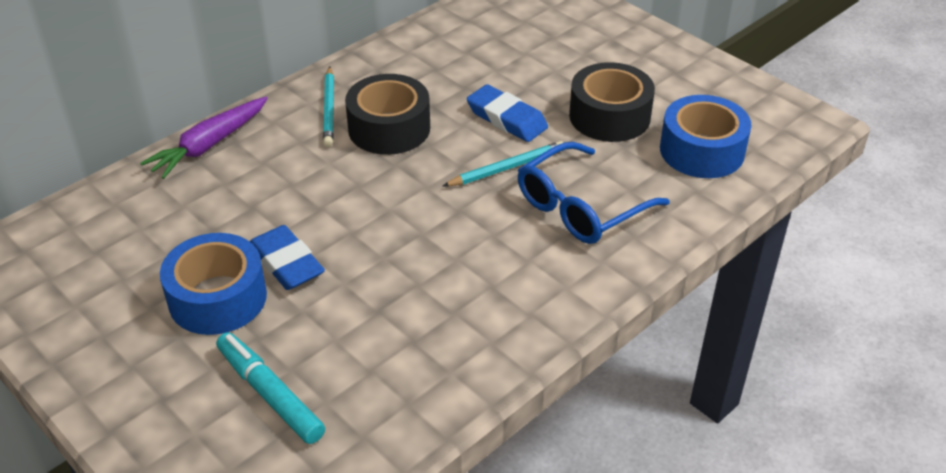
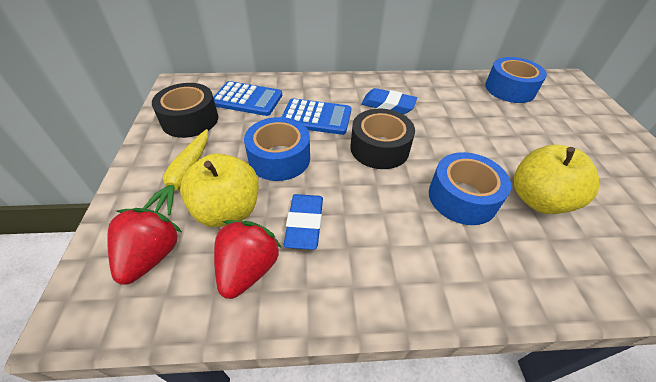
blue calculator: none = 0 -> [213,81,282,116] [282,98,351,135] = 2
blue glasses: [518,142,670,244] = 1 -> none = 0
blue tape: [160,233,267,335] [660,95,752,178] = 2 -> [244,117,310,181] [429,152,511,225] [485,57,547,103] = 3
purple carrot: [140,97,268,179] = 1 -> none = 0
red strawberry: none = 0 -> [107,208,182,285] [214,220,282,299] = 2
turquoise marker: [216,332,325,444] = 1 -> none = 0
turquoise pencil: [323,67,334,147] [443,141,564,186] = 2 -> none = 0
yellow apple: none = 0 -> [180,153,259,227] [514,145,599,214] = 2
yellow carrot: none = 0 -> [143,129,208,215] = 1

